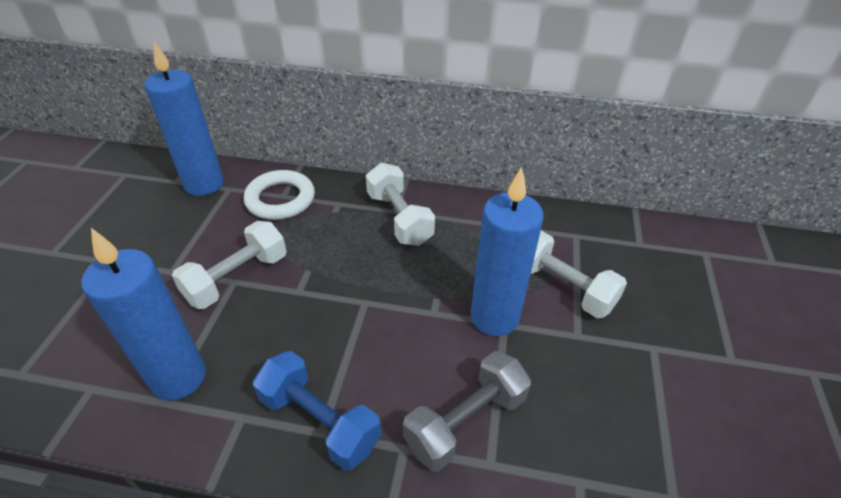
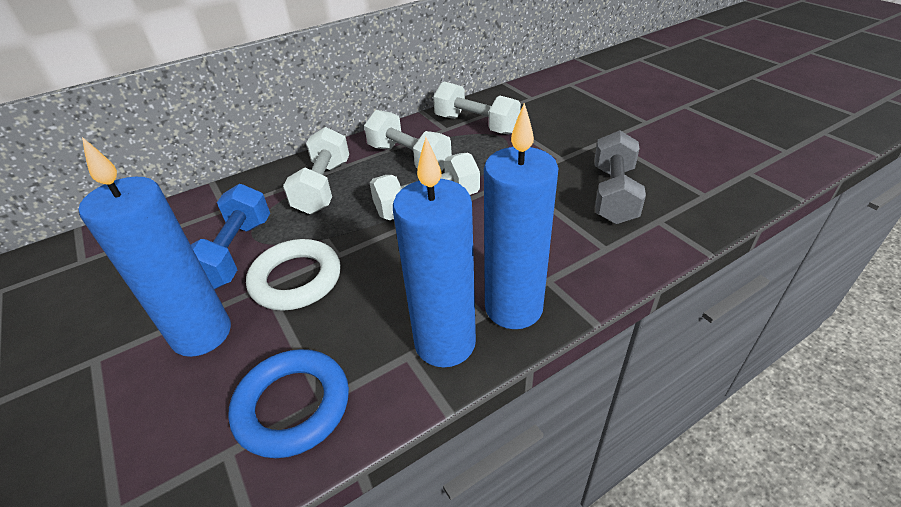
blue ring: none = 0 -> [228,349,349,458] = 1
white dumbbell: [172,221,287,309] [366,163,435,246] [531,231,627,318] = 3 -> [283,127,349,214] [364,110,452,172] [370,153,480,220] [433,81,521,135] = 4

